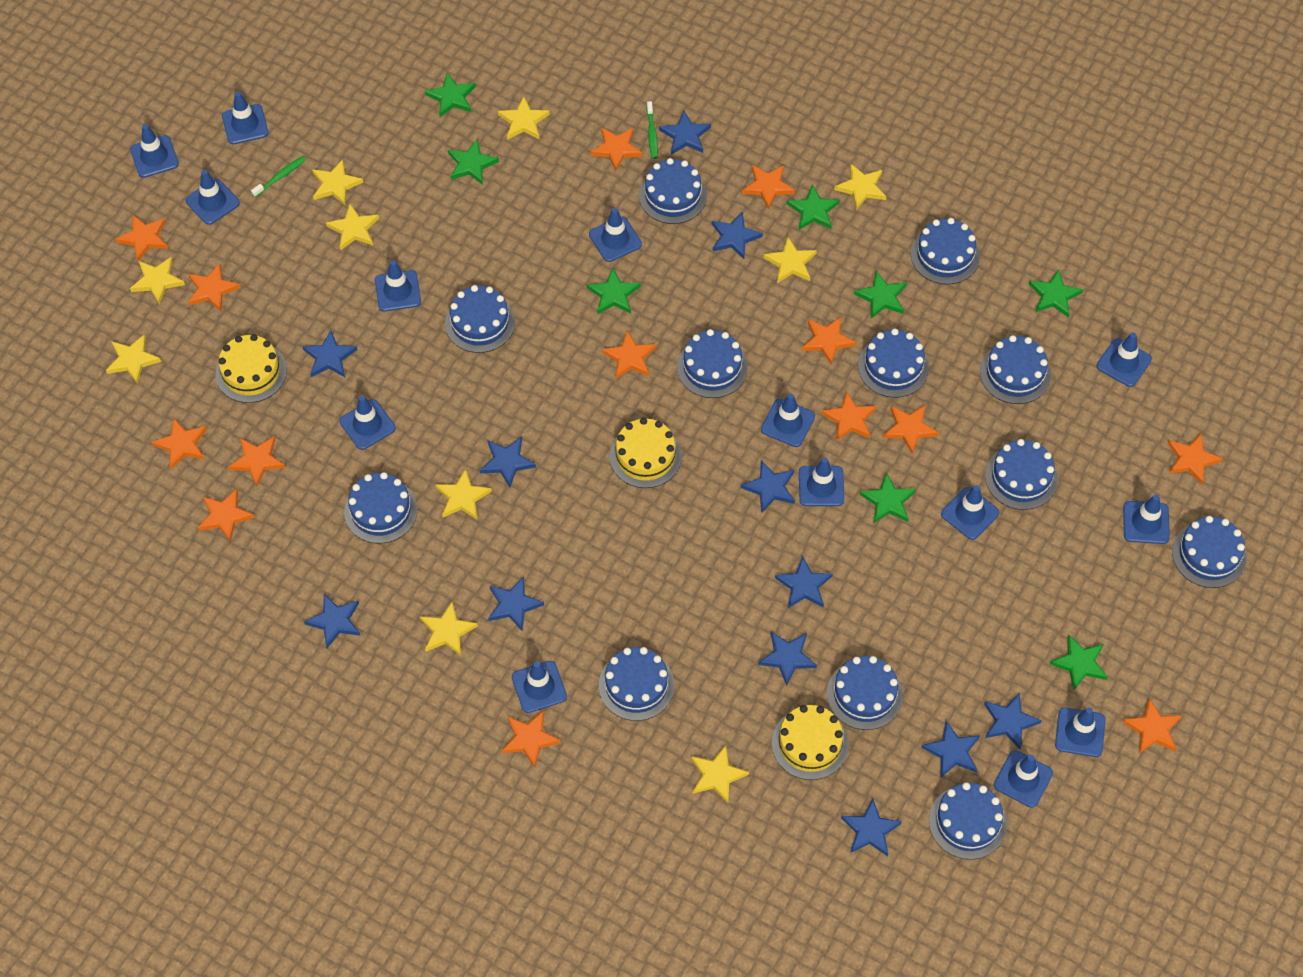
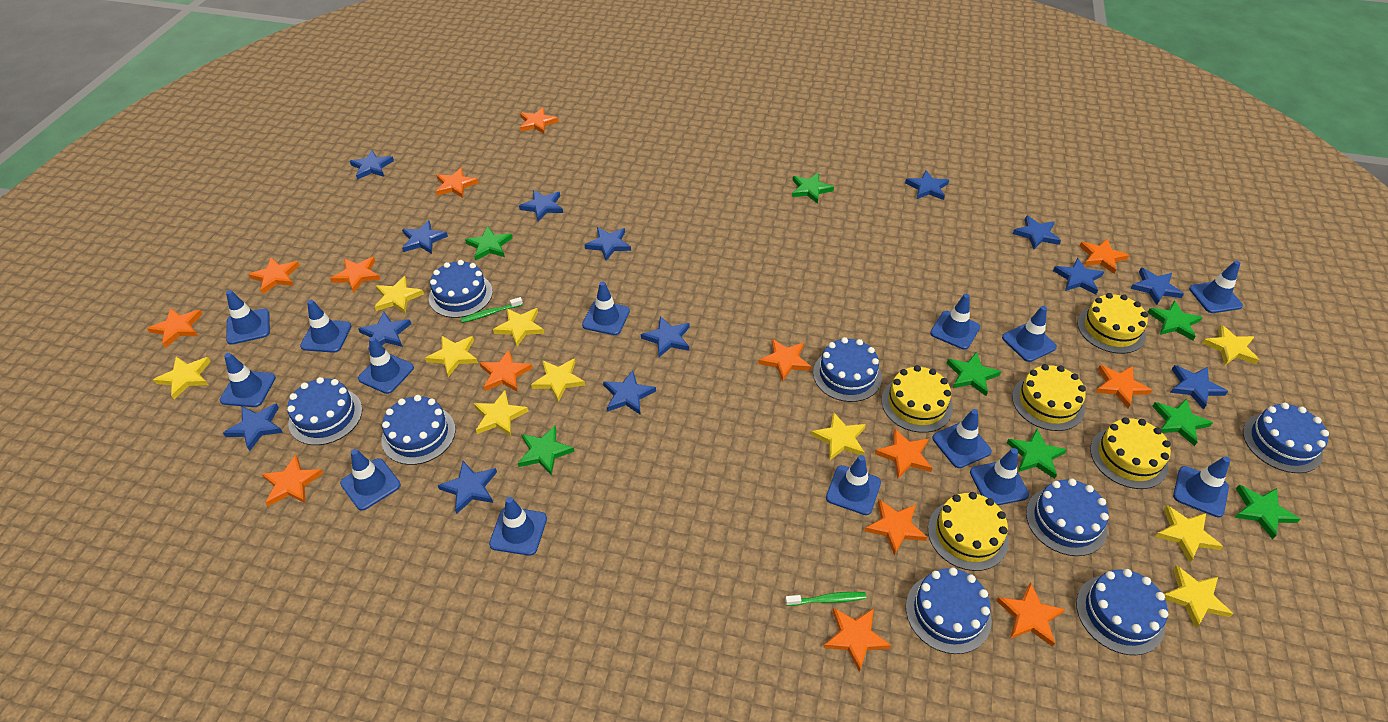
blue cake: [344,472,418,544] [445,285,515,353] [599,647,674,721] [639,158,707,224] [677,329,748,398] [827,656,903,730] [858,329,929,398] [911,218,980,285] [929,782,1007,859] [980,335,1051,404] [985,439,1058,510] [1172,516,1246,588] = 12 -> [287,377,362,445] [382,395,456,465] [429,260,493,318] [813,337,882,402] [906,567,992,654] [1026,478,1109,556] [1076,569,1168,655] [1243,403,1329,473] = 8
blue star: [302,330,358,377] [304,594,361,648] [480,437,536,487] [488,576,544,631] [659,111,711,155] [712,211,763,259] [741,461,795,513] [758,632,817,686] [775,556,833,608] [841,799,902,857] [921,721,980,778] [984,693,1042,749] = 12 -> [223,404,283,451] [350,150,394,180] [358,312,411,351] [402,220,448,254] [438,461,497,514] [519,190,563,221] [585,227,631,261] [603,370,656,415] [641,316,690,357] [905,170,949,200] [1013,215,1061,249] [1053,258,1104,294] [1130,267,1184,305] [1170,365,1228,409] = 14
yellow cake: [215,334,287,403] [610,418,682,488] [772,705,848,780] = 3 -> [881,365,953,433] [928,492,1009,571] [1012,364,1086,431] [1077,293,1148,354] [1090,417,1171,489] = 5

